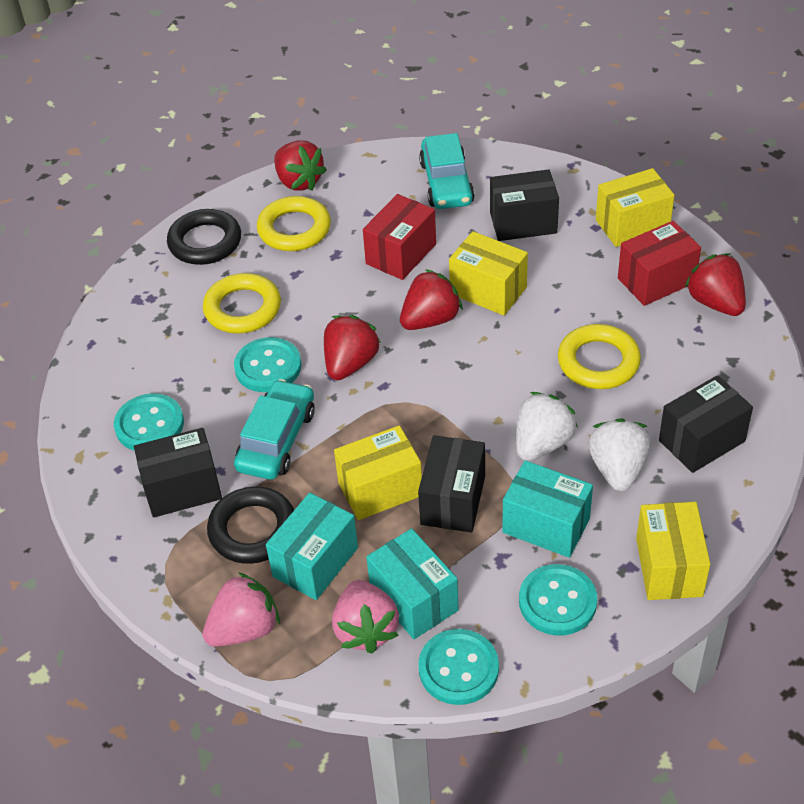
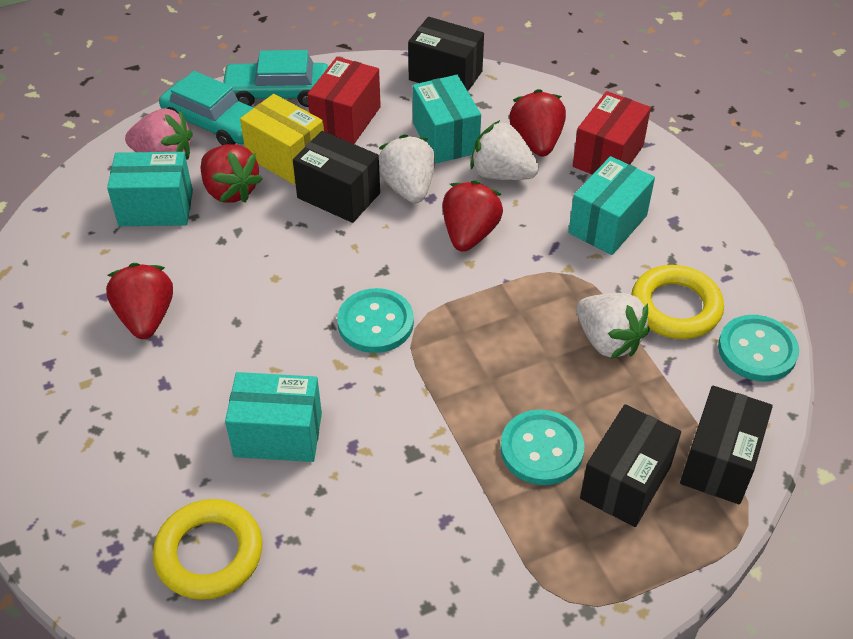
black ring: [167,209,241,265] [207,487,294,564] = 2 -> none = 0
pink strawberry: [203,572,280,647] [332,580,399,654] = 2 -> [125,108,193,160] = 1
turquoise box: [266,493,358,600] [366,528,458,639] [502,460,593,558] = 3 -> [107,152,193,226] [225,372,322,462] [413,75,481,164] [569,156,655,255] = 4
turquoise button: [114,393,184,451] [234,337,301,392] [418,629,499,705] [519,564,597,635] = 4 -> [337,288,414,353] [500,410,584,485] [718,315,799,382] = 3
white strawberry: [516,392,578,461] [588,418,651,491] = 2 -> [379,134,435,203] [471,120,539,180] [576,293,650,359] = 3
yellow box: [334,425,422,520] [449,231,528,316] [596,168,675,247] [636,502,710,600] = 4 -> [240,94,324,184] = 1
yellow ring: [203,273,281,334] [257,196,331,251] [558,324,641,389] = 3 -> [153,499,262,600] [631,265,724,339] = 2

